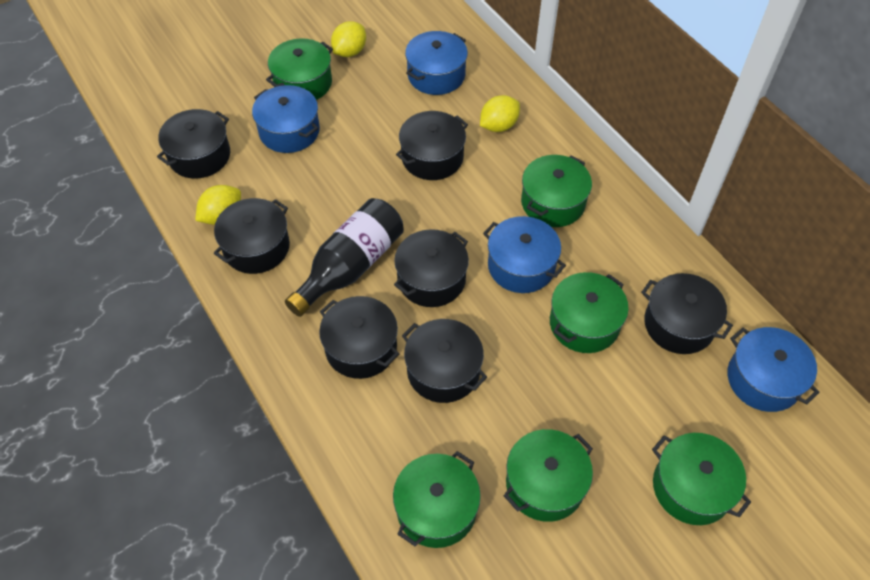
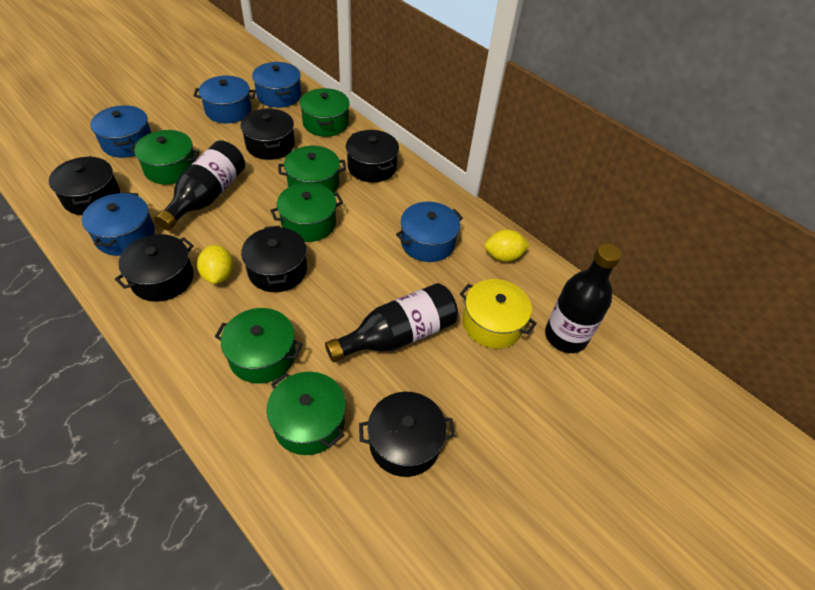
black bottle: [285,198,404,317] = 1 -> [154,140,245,230] [325,283,458,362] [545,243,621,353] = 3
black pot: [157,109,230,179] [214,198,290,274] [319,296,399,379] [394,229,469,307] [396,111,468,180] [402,319,487,403] [641,273,733,354] = 7 -> [49,156,120,215] [115,234,194,302] [240,109,295,160] [241,226,307,292] [346,130,399,182] [359,392,455,477] = 6
blue pot: [252,85,320,153] [405,31,468,95] [483,216,566,293] [727,327,820,412] = 4 -> [82,192,155,256] [90,105,151,158] [194,76,256,123] [252,62,301,108] [396,202,463,262] = 5
yellow lemon: [195,185,241,225] [331,21,366,57] [480,95,520,132] = 3 -> [197,245,234,284] [484,229,530,262] = 2
yellow pot: none = 0 -> [460,279,537,348] = 1

